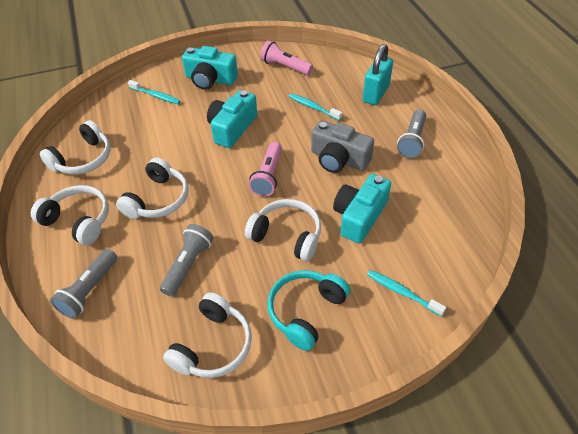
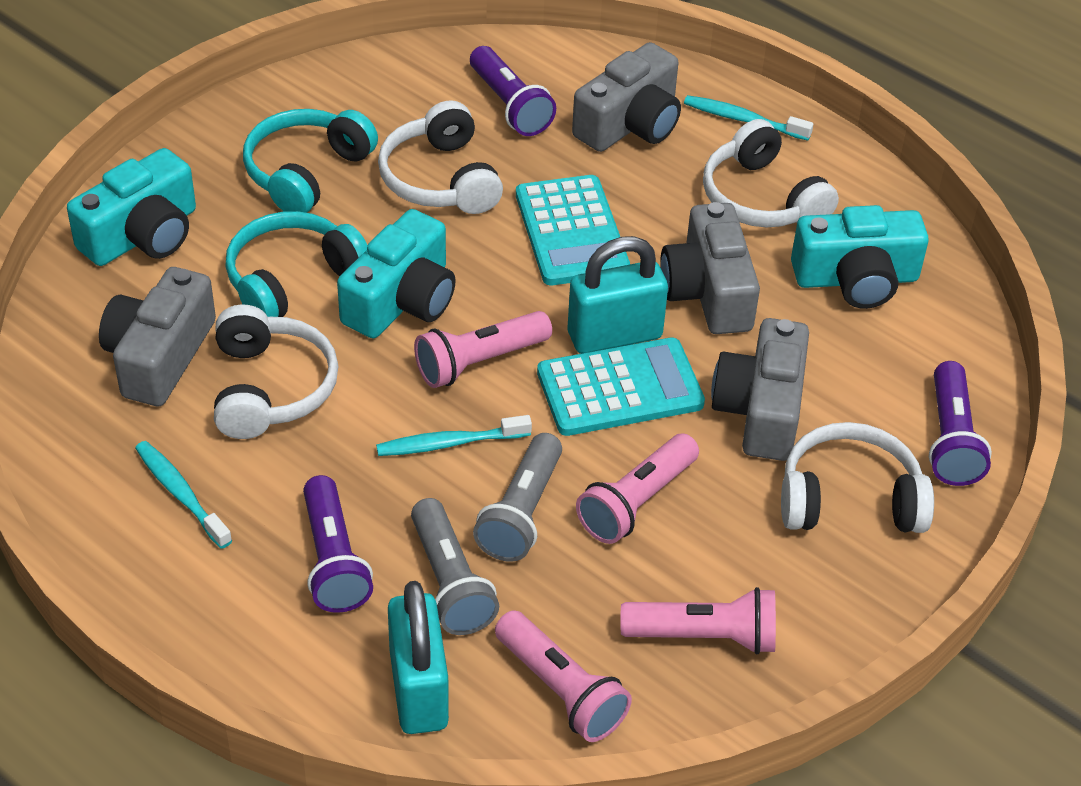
grey camera: [311,120,374,173] = 1 -> [99,267,216,406] [572,42,681,152] [660,202,760,334] [711,318,809,461] = 4
grey flashlight: [50,249,117,319] [160,224,213,297] [397,110,426,158] = 3 -> [411,498,499,635] [473,433,562,562] = 2
pink flashlight: [249,142,282,197] [260,41,313,75] = 2 -> [414,311,552,388] [495,610,632,742] [576,433,699,544] [620,587,776,654] = 4
purple flashlight: none = 0 -> [303,475,373,613] [470,46,556,136] [929,361,992,486] = 3
turquoise calculator: none = 0 -> [516,175,630,285] [537,338,705,436] = 2
turquoise headphones: [268,270,350,351] = 1 -> [225,211,368,317] [243,109,378,213] = 2
turquoise padlock: [362,44,393,105] = 1 -> [388,581,449,734] [568,236,668,354] = 2
white headphones: [31,185,109,245] [40,120,111,175] [116,158,189,219] [163,292,252,378] [245,199,321,261] = 5 -> [214,304,339,439] [378,100,503,214] [703,119,839,227] [781,422,934,533] = 4

